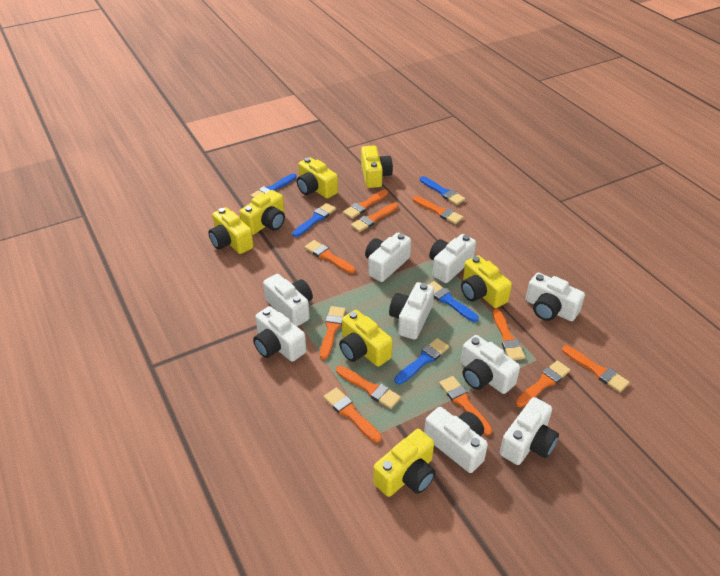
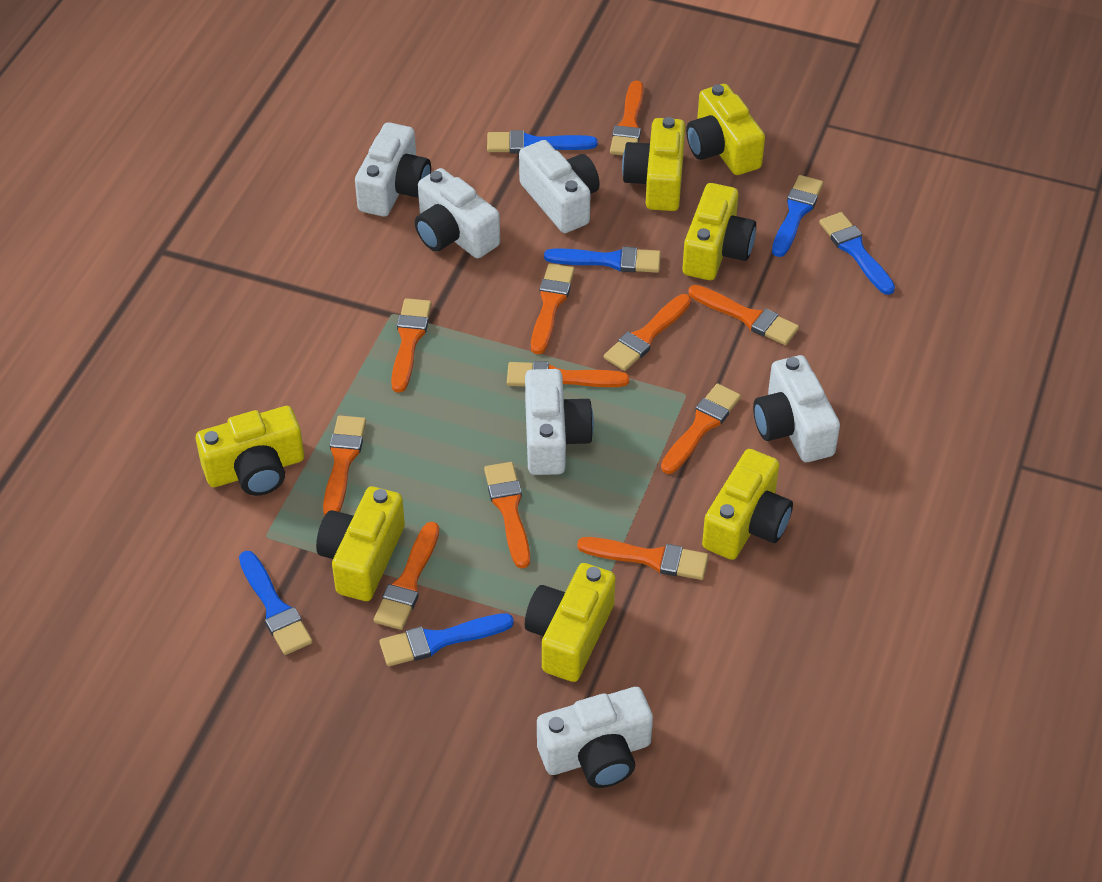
blue brush: [251,173,297,198] [292,203,336,237] [394,338,449,384] [420,176,465,205] [429,281,479,322] = 5 -> [239,551,312,655] [379,613,514,666] [487,130,598,153] [544,247,661,273] [772,175,823,257] [819,212,895,295] = 6
white camera: [253,306,306,362] [263,274,313,327] [365,233,411,282] [389,282,434,340] [424,407,488,473] [429,234,476,283] [461,335,520,394] [500,397,559,465] [526,273,585,321] = 9 -> [355,122,431,217] [415,168,500,258] [519,140,600,233] [525,369,594,475] [537,687,653,788] [753,355,840,462] = 6

